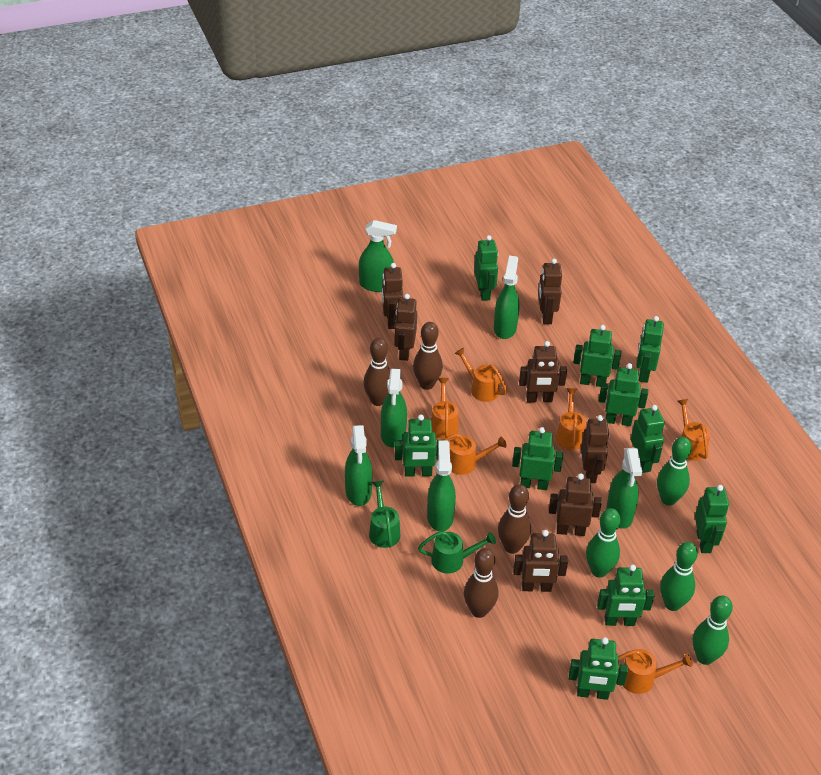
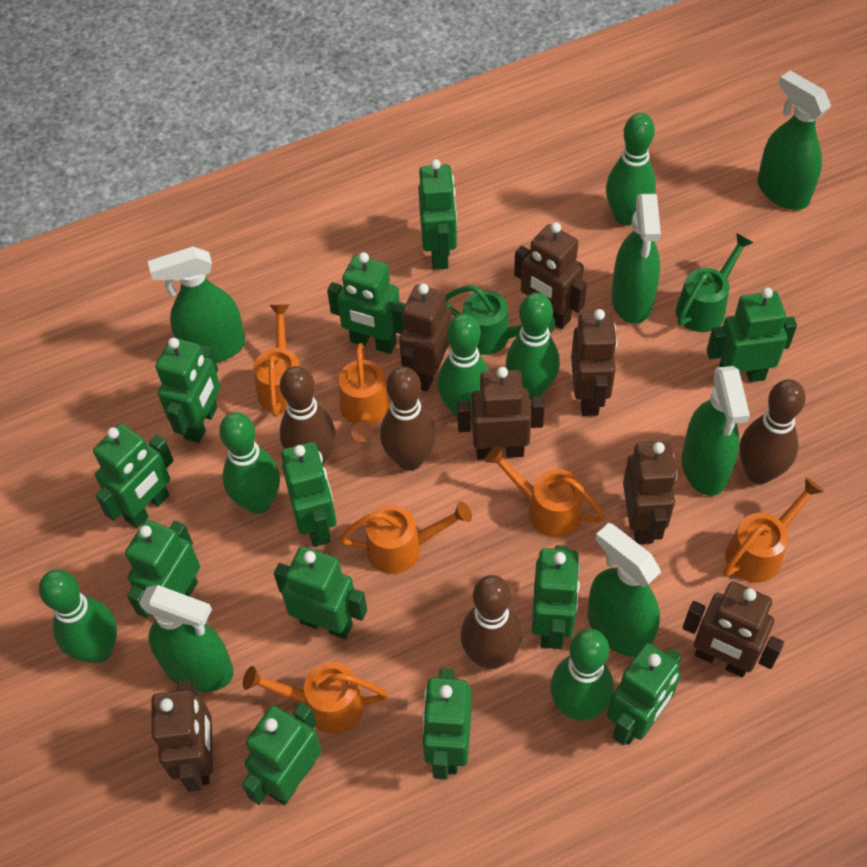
green bowling pin: [586,508,620,578] [657,437,692,506] [660,542,698,611] [693,596,733,665] = 4 -> [39,570,117,663] [219,412,280,514] [437,314,489,418] [506,293,560,400] [550,629,614,721] [606,113,656,226] = 6
green robot: [395,414,439,477] [474,235,498,301] [512,427,563,490] [569,637,628,700] [573,325,622,387] [597,564,655,626] [599,363,648,426] [631,405,665,473] [636,316,664,383] [695,485,729,553] = 10 -> [93,424,174,528] [125,520,200,618] [155,337,221,443] [242,702,322,805] [274,546,367,639] [281,442,337,547] [327,252,405,354] [418,159,457,270] [422,669,472,779] [532,545,581,649] [607,643,682,745] [706,288,797,382] = 12

